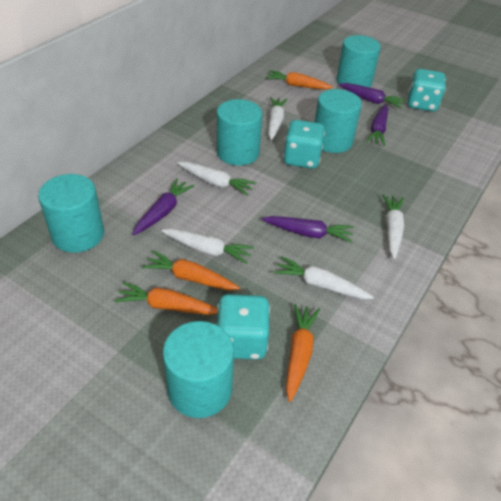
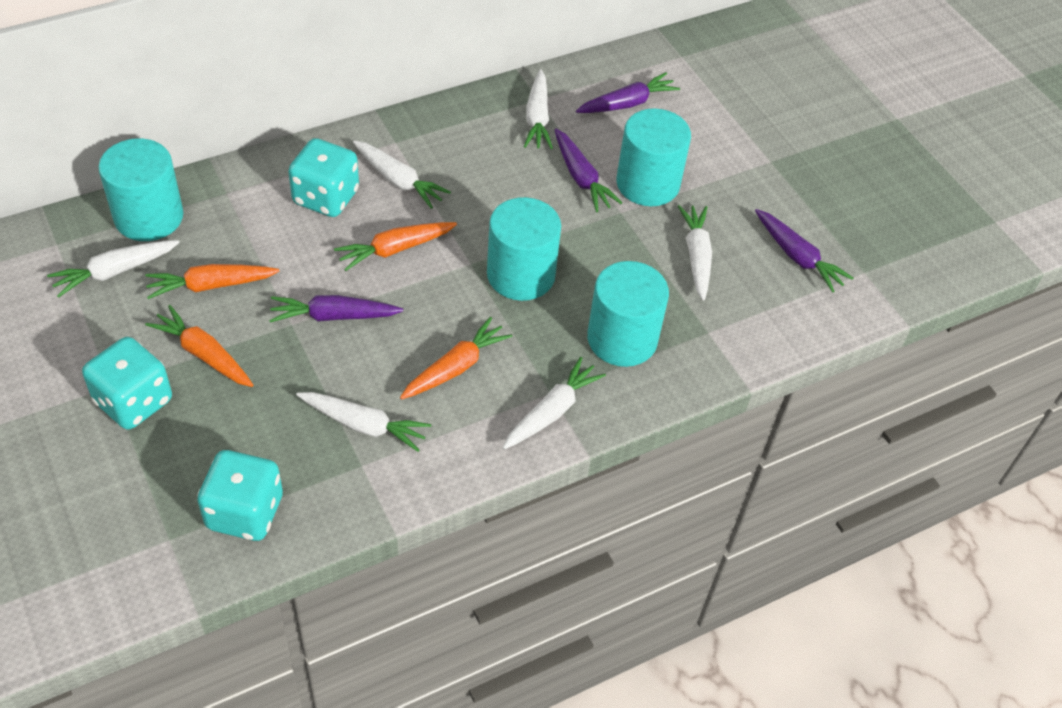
turquoise cylinder: [38,174,104,253] [163,321,234,418] [217,99,262,166] [314,89,362,153] [337,35,381,88] = 5 -> [98,138,184,241] [487,197,561,301] [587,261,669,367] [616,108,691,206] = 4
white carrot: [161,229,254,264] [177,162,256,196] [268,97,288,140] [273,256,374,299] [382,194,404,259] = 5 -> [47,240,180,298] [296,392,431,452] [353,140,451,209] [503,357,606,449] [524,69,553,149] [678,205,712,301] = 6

